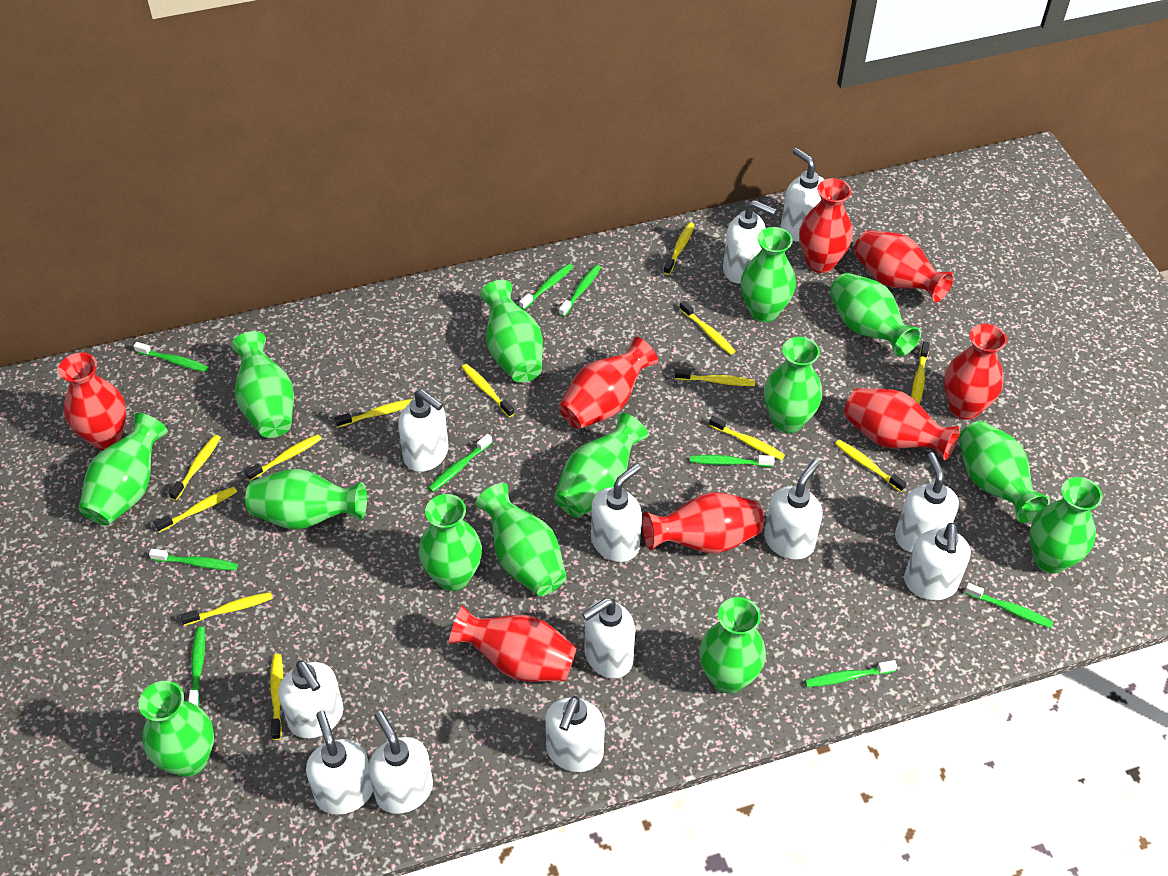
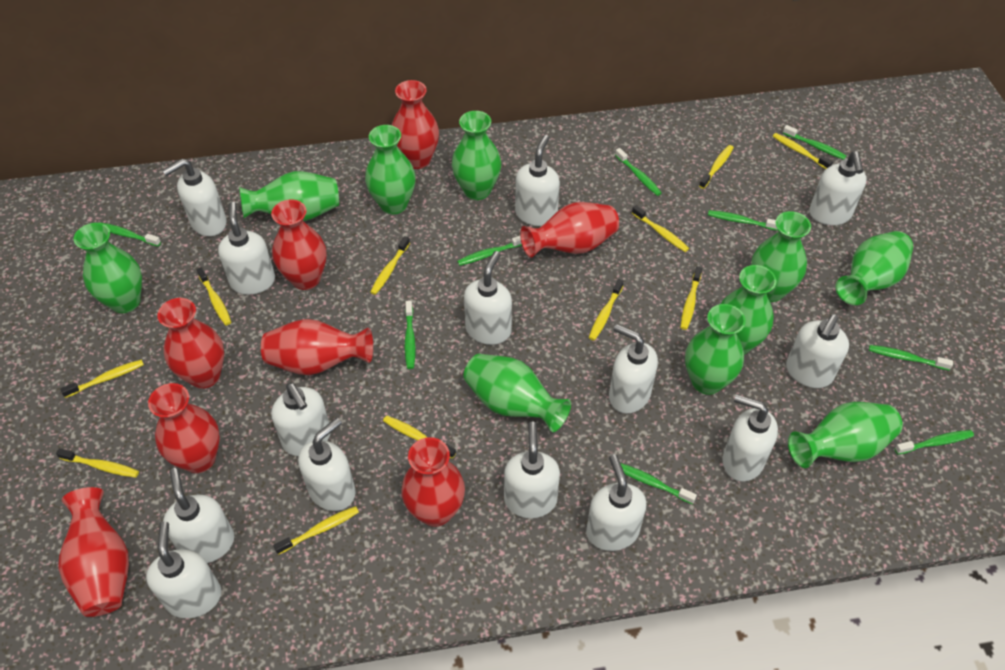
green vase: [79,413,168,526] [139,681,214,777] [231,331,294,438] [245,469,367,530] [419,494,482,591] [475,483,567,596] [480,280,543,383] [554,413,648,518] [699,597,766,694] [741,227,796,322] [764,337,822,433] [830,273,921,356] [959,421,1050,523] [1030,477,1102,574] = 14 -> [74,223,142,313] [239,171,339,221] [365,125,416,214] [452,111,501,200] [464,354,571,432] [685,304,746,395] [721,265,777,355] [751,211,811,302] [788,402,903,468] [836,231,913,305] = 10
white soap dispenser: [278,660,343,738] [306,711,373,815] [369,711,433,814] [398,389,449,472] [545,696,605,772] [582,598,635,679] [591,464,642,562] [723,200,776,284] [764,460,822,560] [781,148,824,241] [895,453,959,553] [904,523,971,600] = 12 -> [146,521,222,618] [162,159,226,236] [163,468,234,563] [218,202,275,295] [271,383,330,456] [298,418,356,511] [464,251,512,345] [504,421,560,518] [515,135,560,226] [586,454,646,551] [609,324,658,413] [723,394,778,482] [786,314,849,388] [809,151,867,225] = 14
yellow toothbrush: [154,487,237,532] [169,435,221,500] [180,592,273,626] [245,434,322,481] [270,654,283,740] [335,399,412,428] [462,364,515,417] [663,222,694,275] [675,369,755,386] [680,301,735,355] [709,416,785,460] [835,440,907,492] [911,341,930,404] = 13 -> [56,448,139,478] [60,359,144,398] [197,267,231,325] [273,506,359,555] [370,236,410,295] [383,415,456,459] [589,279,624,340] [632,205,689,252] [680,267,702,330] [699,145,734,189] [773,133,833,169] = 11

